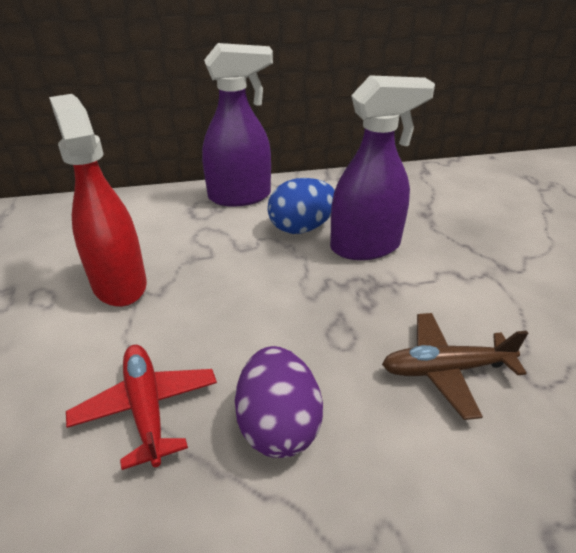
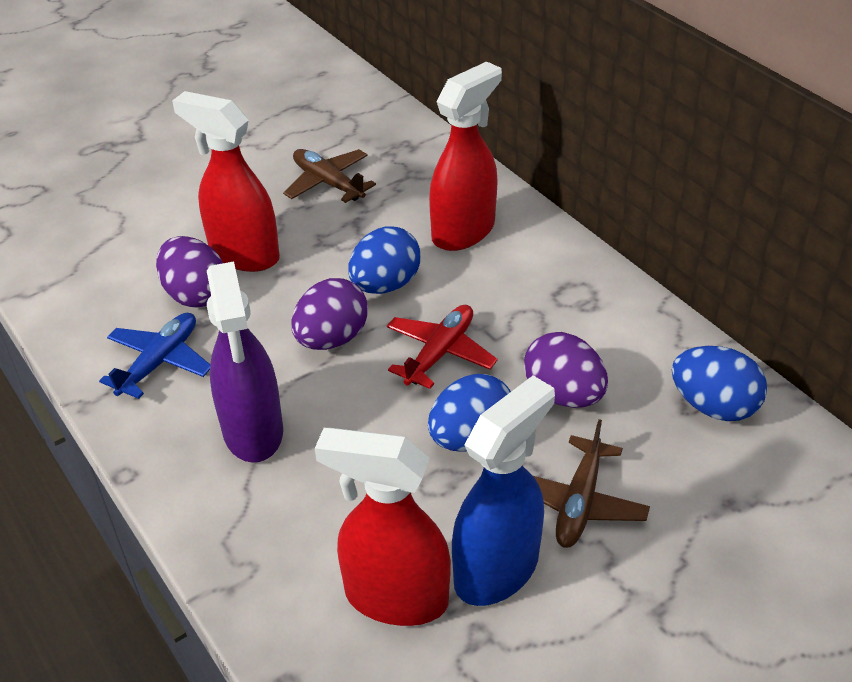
blue egg: [267,178,335,234] = 1 -> [348,226,421,294] [428,374,511,452] [672,346,767,421] = 3
blue plane: none = 0 -> [99,313,210,399] = 1
blue spray bottle: none = 0 -> [452,375,555,606] = 1
brown plane: [382,313,528,420] = 1 -> [283,149,376,203] [533,419,650,548] = 2
purple egg: [235,346,323,458] = 1 -> [156,236,223,308] [291,278,368,350] [524,332,608,408] = 3
purple spray bottle: [202,43,273,207] [330,75,435,260] = 2 -> [207,261,283,463] = 1
red spray bottle: [49,94,147,307] = 1 -> [172,91,280,272] [315,428,451,626] [429,61,502,251] = 3

